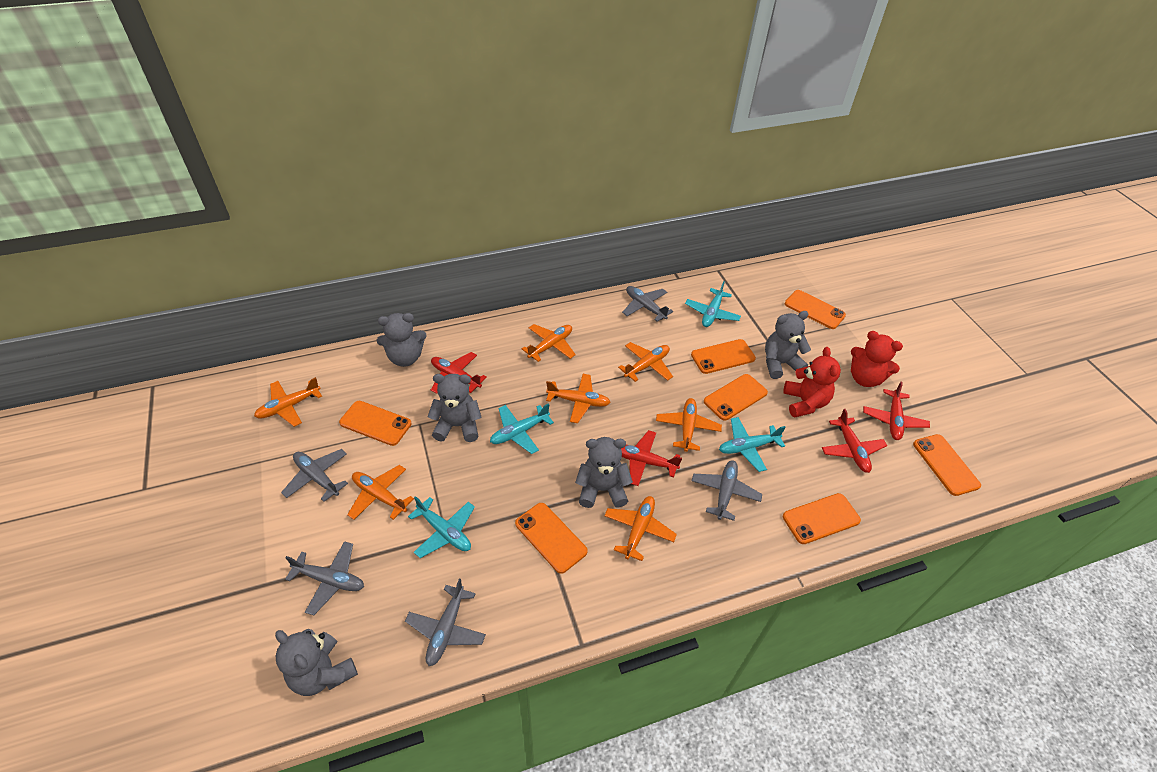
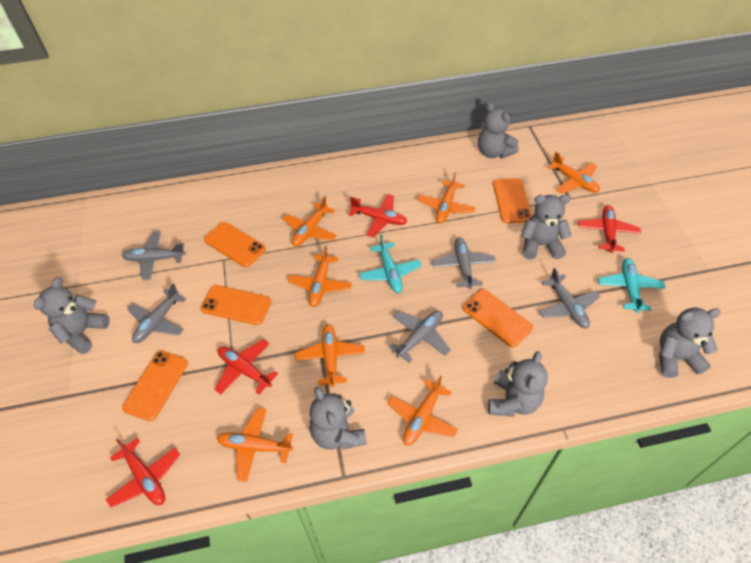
grey teddy bear: [275,629,358,696] [377,313,427,367] [428,374,482,442] [575,437,633,508] [765,311,811,379] = 5 -> [34,277,110,354] [310,387,367,450] [478,102,519,158] [488,351,548,417] [521,195,571,259] [659,308,721,378] = 6
orange phone: [339,401,411,446] [515,503,588,574] [691,339,756,374] [704,374,768,421] [783,493,861,544] [785,290,846,329] [913,434,981,496] = 7 -> [122,351,188,421] [201,285,271,325] [204,222,266,267] [463,289,533,347] [493,178,532,223] = 5
red teddy bear: [783,347,841,418] [851,331,903,387] = 2 -> none = 0
turquoise plane: [408,496,475,558] [490,403,554,454] [685,281,741,327] [719,417,786,472] = 4 -> [359,234,422,293] [598,258,666,313] = 2

